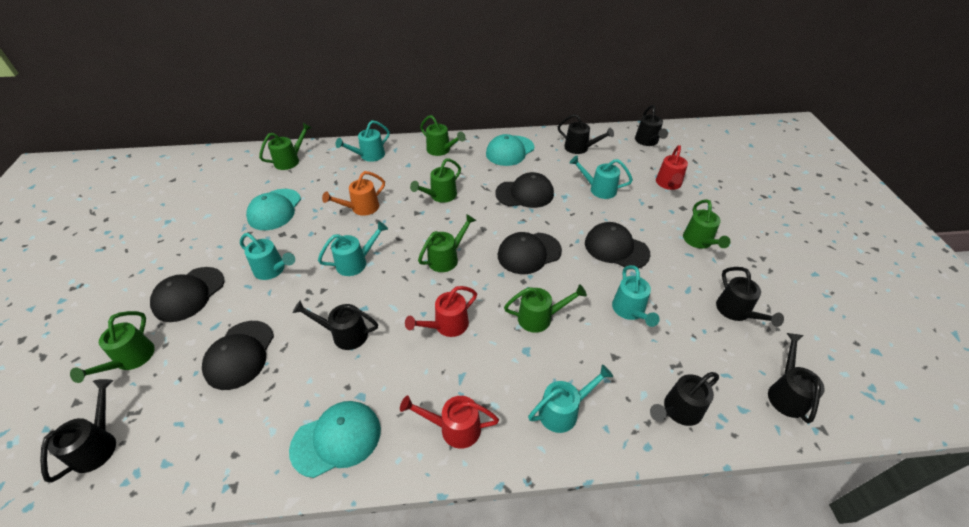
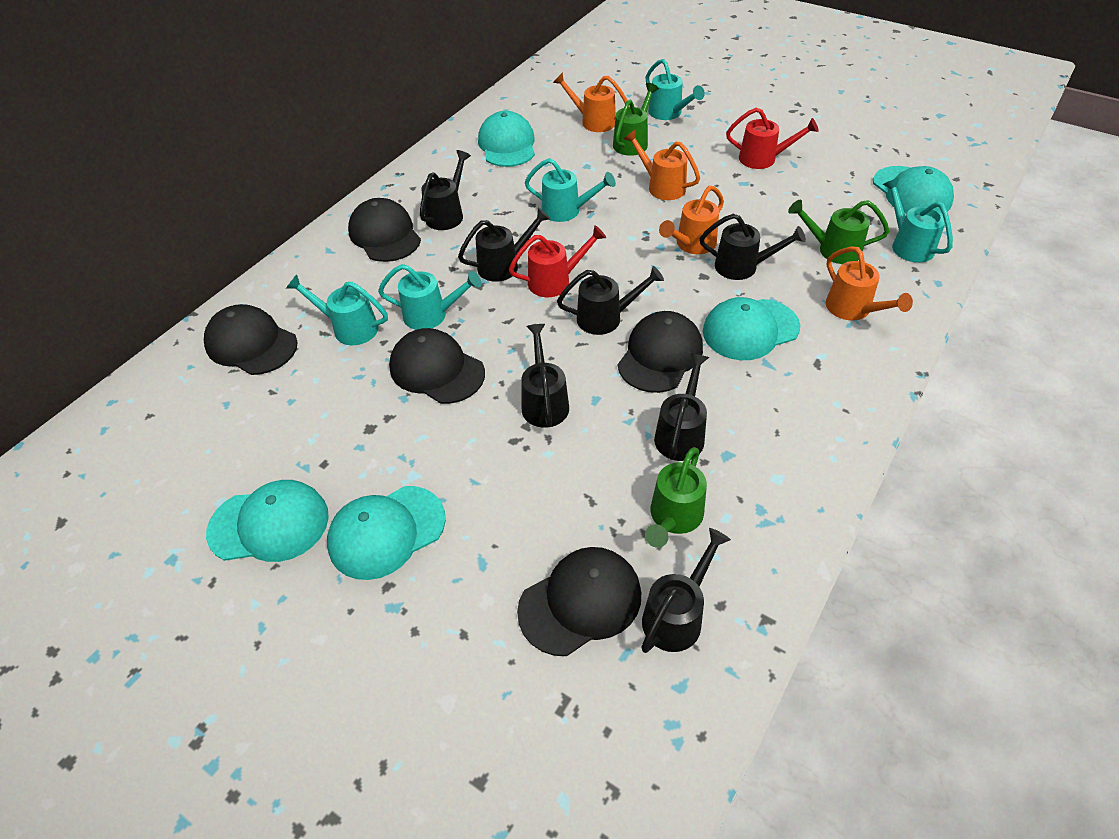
green watering can: [70,311,155,383] [259,123,311,170] [410,158,461,203] [418,214,476,272] [420,115,465,156] [504,284,587,333] [683,199,730,249] = 7 -> [613,83,659,156] [645,447,707,548] [788,200,889,264] = 3
orange watering can: [322,171,385,216] = 1 -> [553,72,630,132] [624,129,700,200] [659,185,724,254] [826,246,913,320] = 4
red watering can: [400,395,499,449] [405,286,477,337] [656,145,688,190] = 3 -> [509,225,606,297] [726,107,819,169] = 2
turquoise cap: [246,189,301,230] [289,401,381,478] [486,134,534,166] = 3 -> [206,480,329,562] [327,486,446,580] [478,111,535,167] [703,297,801,360] [873,166,954,214] = 5
turquoise watering can: [240,233,295,280] [318,221,388,276] [335,120,390,162] [528,365,613,433] [570,155,633,199] [612,265,660,327] = 6 -> [286,274,388,345] [378,264,482,330] [525,158,616,222] [645,59,705,120] [883,178,953,263] = 5

